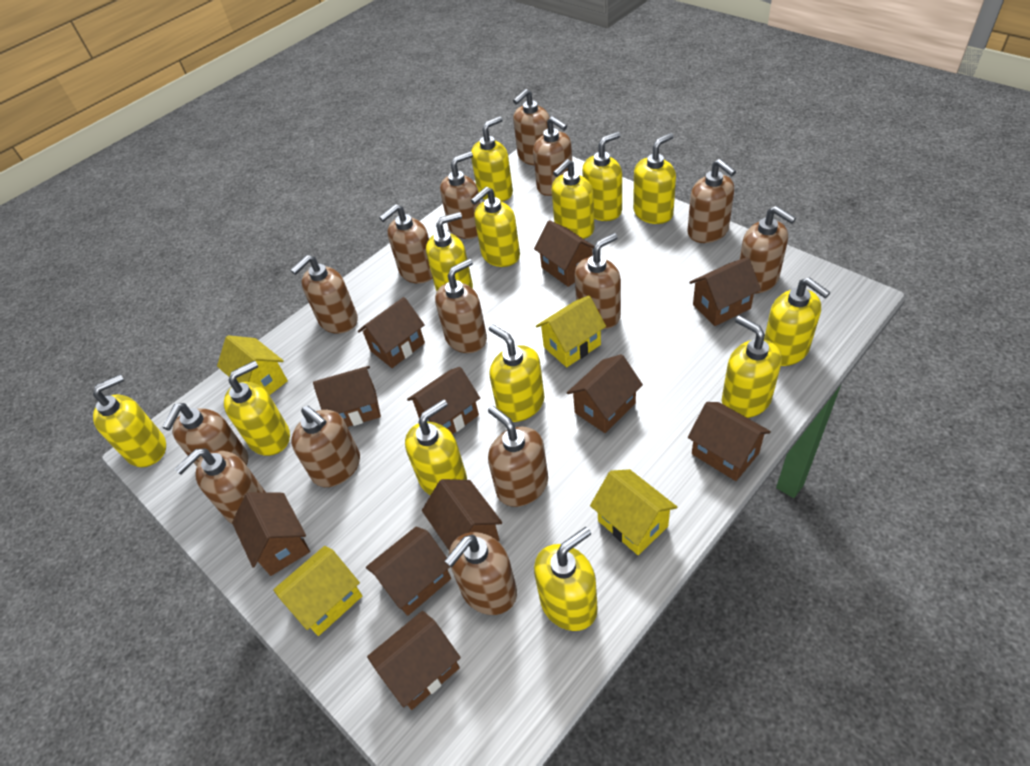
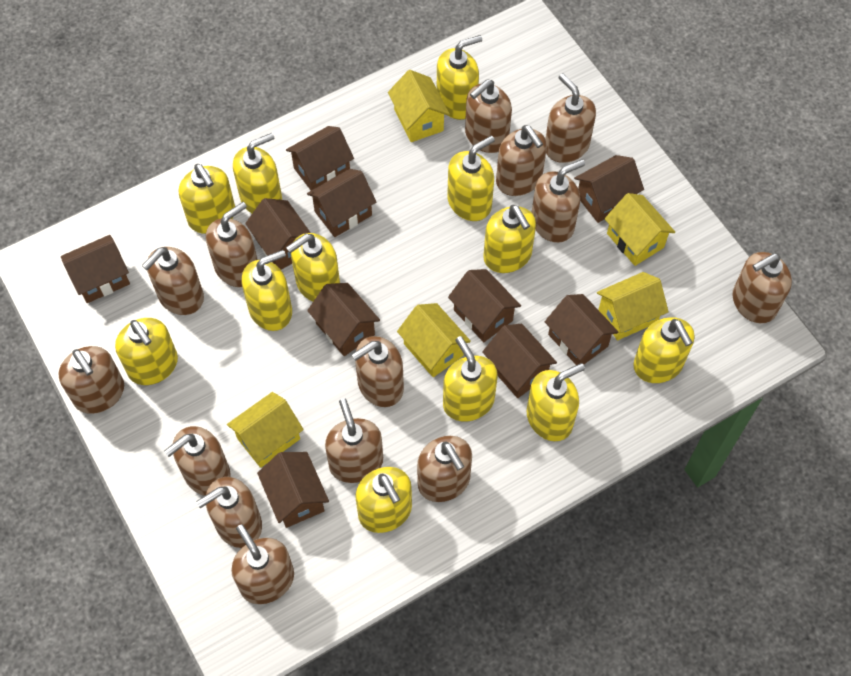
brown house: [232,492,310,576] [313,366,381,427] [358,297,425,368] [366,527,451,616] [367,611,461,710] [407,367,480,434] [422,479,502,550] [534,220,594,287] [567,354,643,433] [688,402,771,481] [689,257,761,326] = 11 -> [61,235,130,303] [245,198,311,270] [257,452,329,528] [286,126,354,190] [307,169,376,237] [307,283,380,356] [448,269,521,342] [482,324,557,398] [545,294,618,365] [574,155,644,223] = 10
yellow house: [217,335,288,395] [273,546,362,636] [536,295,606,367] [590,469,677,555] = 4 -> [227,392,304,468] [388,70,450,142] [397,303,471,377] [597,272,669,340] [605,193,675,266] = 5
yellow soap dispenser: [93,374,166,467] [224,360,290,456] [405,399,467,495] [426,212,473,291] [471,116,513,202] [471,187,520,267] [489,324,545,422] [534,527,598,631] [552,159,594,239] [582,132,622,221] [633,133,676,224] [722,315,782,418] [764,277,830,366] = 13 -> [115,318,178,385] [179,164,235,234] [233,133,282,214] [242,250,292,331] [286,233,340,302] [355,467,412,533] [437,35,482,120] [443,336,498,422] [447,136,495,221] [483,205,536,273] [527,363,585,441] [633,317,694,383] = 12

